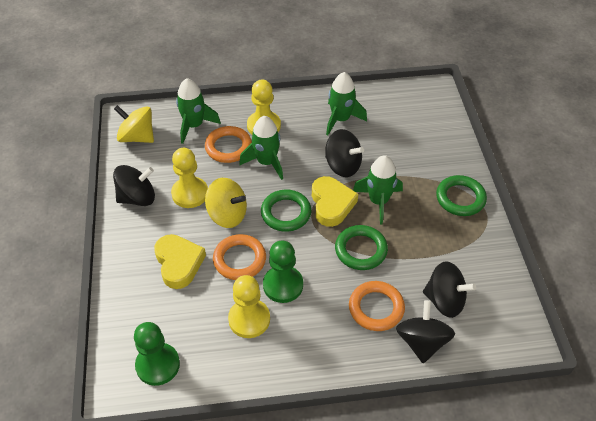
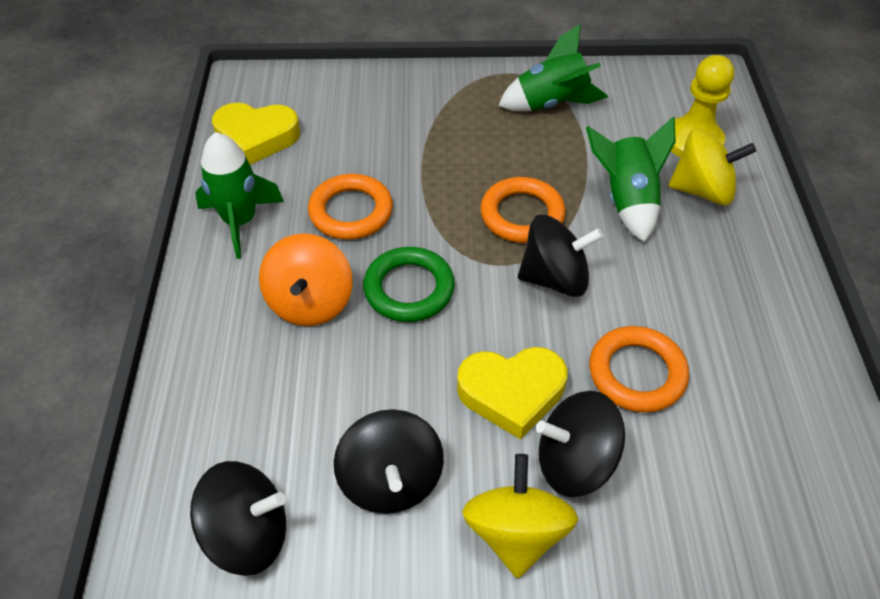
green pawn: [134,322,180,386] [263,241,303,303] = 2 -> none = 0
green ring: [261,190,311,232] [335,225,388,270] [436,175,487,216] = 3 -> [363,247,455,322] = 1
green rocket: [176,78,221,144] [239,116,283,180] [326,72,367,135] [353,155,403,225] = 4 -> [195,132,284,259] [498,24,608,111] [586,116,676,242] = 3
orange spinning top: none = 0 -> [259,233,353,326] = 1
yellow pawn: [171,148,208,208] [228,275,270,338] [247,80,281,135] = 3 -> [671,55,734,158] = 1

